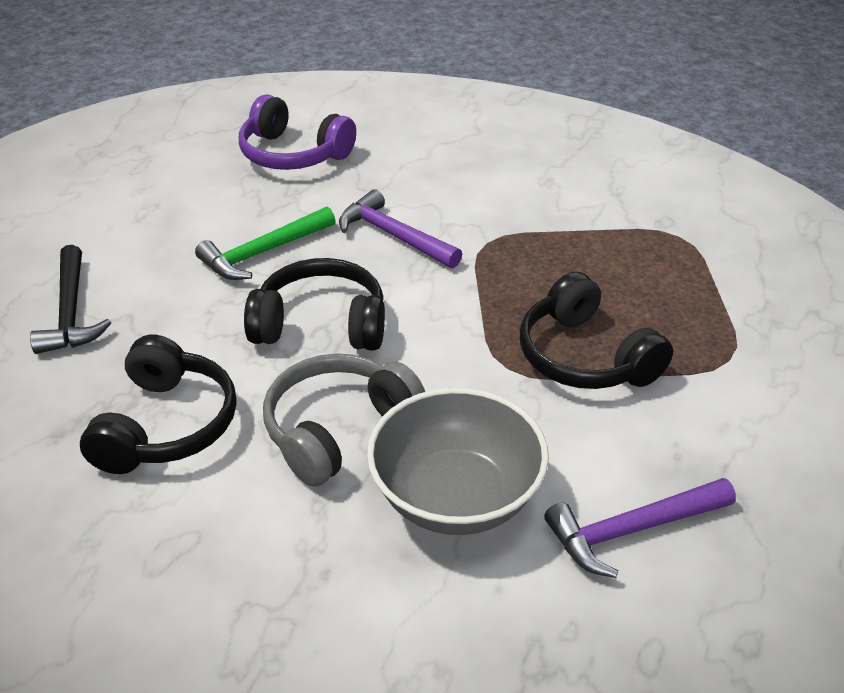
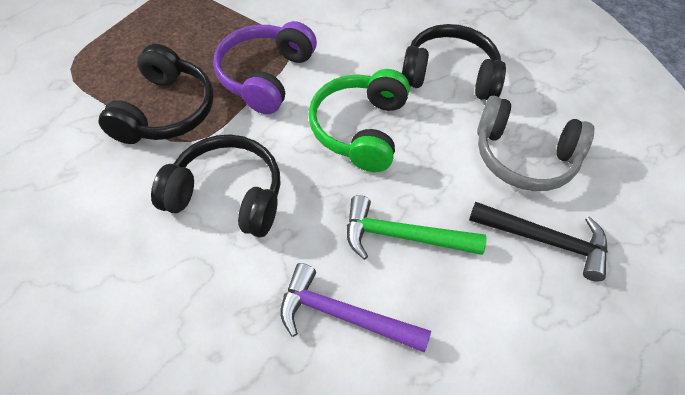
green headphones: none = 0 -> [308,69,410,172] = 1
grey bowl: [367,388,549,535] = 1 -> none = 0
purple hammer: [339,189,462,268] [544,478,736,578] = 2 -> [280,263,431,352] = 1

